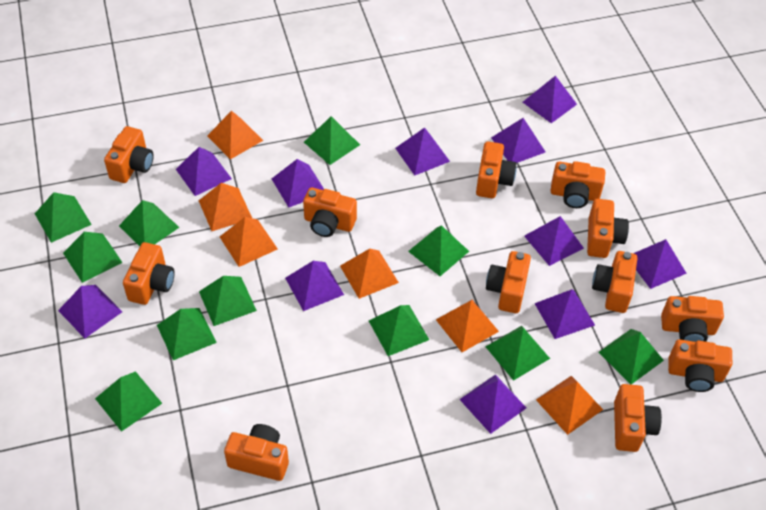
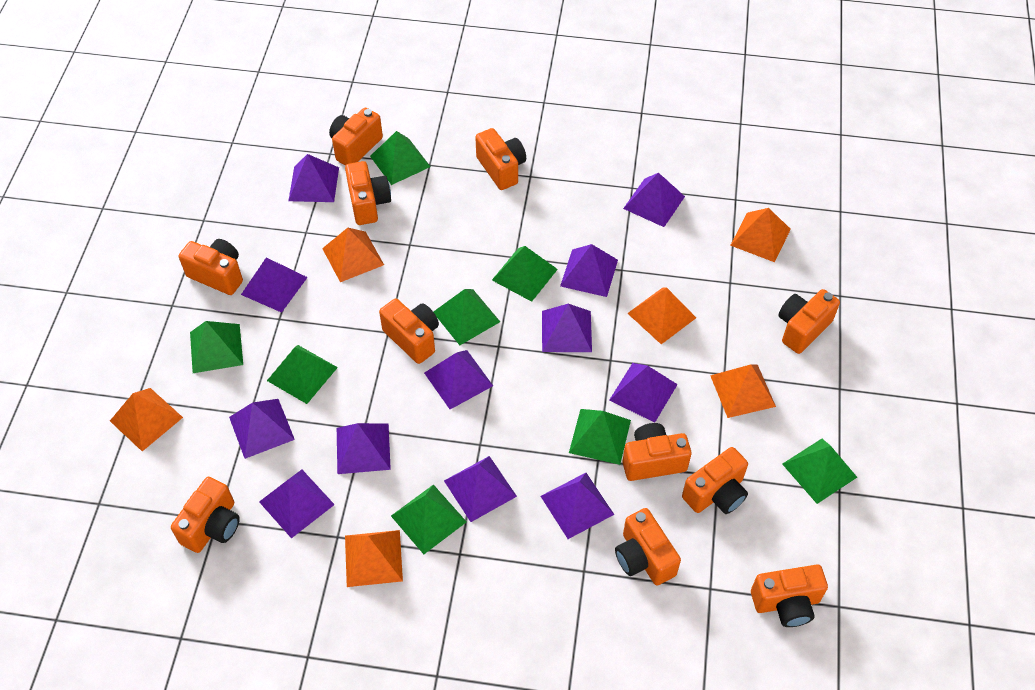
green pyramid: [35,192,92,243] [63,232,123,283] [95,371,162,432] [119,200,180,246] [157,308,217,360] [199,276,257,326] [304,116,360,165] [369,305,429,356] [408,225,469,276] [486,326,550,381] [598,329,664,384] = 11 -> [190,321,243,373] [267,345,338,404] [370,131,431,185] [391,484,467,554] [433,289,500,345] [492,246,558,302] [569,409,631,465] [782,439,857,504] = 8
orange camera: [104,126,154,183] [123,242,175,305] [224,424,289,481] [303,187,357,237] [476,141,517,198] [486,251,531,313] [551,161,605,208] [587,199,629,258] [592,251,638,313] [614,384,662,452] [661,296,724,342] [668,339,732,392] = 12 -> [171,477,240,553] [179,239,243,295] [329,108,383,166] [345,161,391,225] [379,299,439,364] [475,128,526,190] [615,508,681,585] [622,423,692,481] [682,447,748,514] [751,564,828,627] [778,289,840,354] = 11
purple pyramid: [58,285,122,339] [176,147,232,196] [272,159,324,208] [285,261,344,311] [395,127,450,176] [459,375,526,434] [491,118,545,163] [523,76,577,123] [524,216,584,266] [534,289,595,339] [633,239,687,289] = 11 -> [229,399,295,459] [241,257,308,313] [259,470,335,538] [288,154,339,202] [337,423,391,474] [424,350,493,409] [444,456,517,522] [541,473,614,539] [542,304,592,352] [560,244,618,297] [610,363,678,423] [623,173,685,227] = 12

